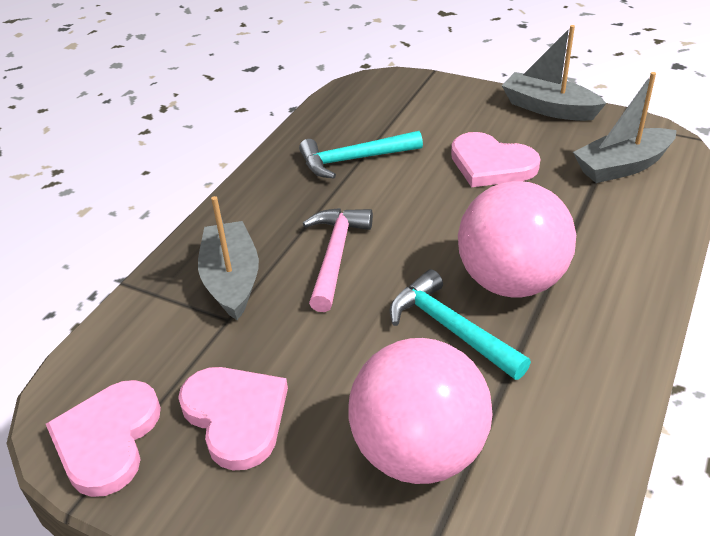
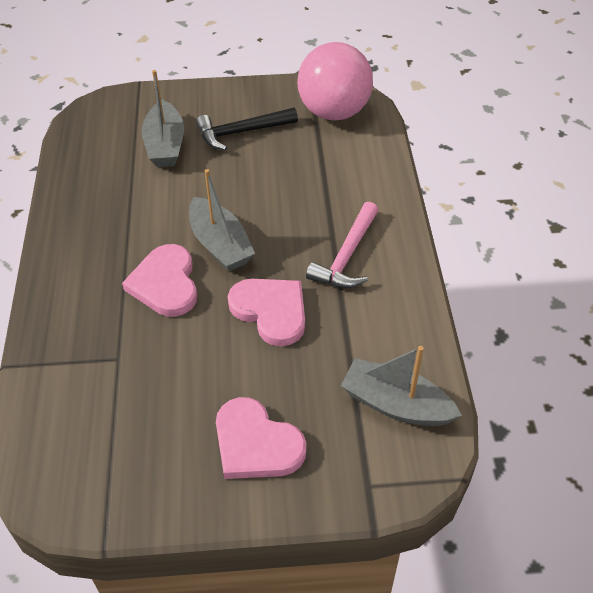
black hammer: none = 0 -> [196,108,298,150] = 1
pink ball: [349,338,493,484] [458,181,576,297] = 2 -> [297,42,373,120] = 1
turquoise hammer: [299,131,423,179] [389,269,531,380] = 2 -> none = 0

